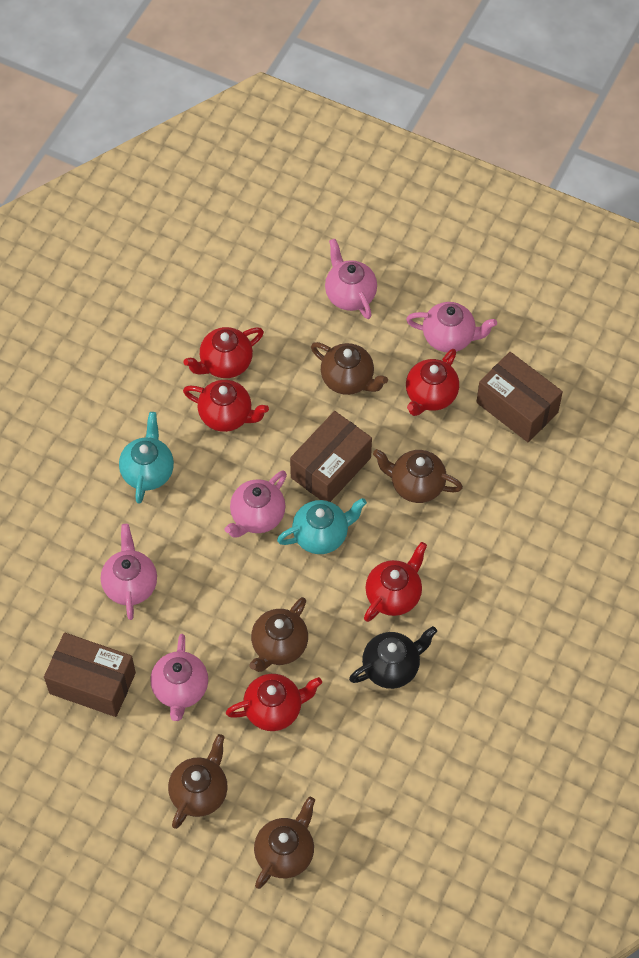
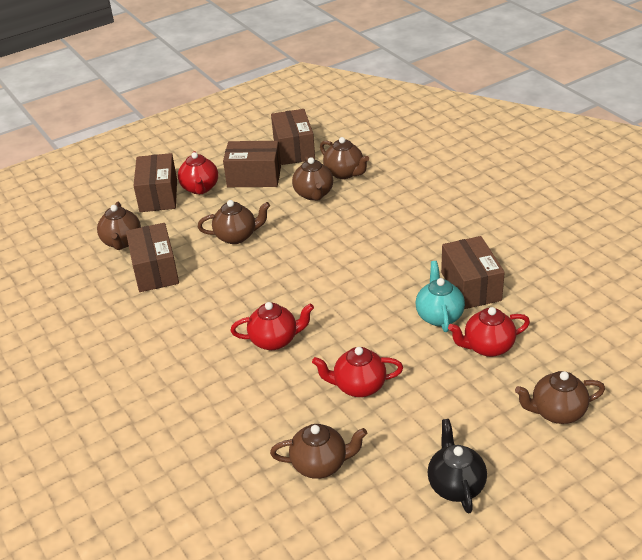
brown box: [44,632,136,717] [290,411,372,502] [476,352,563,443] = 3 -> [126,223,179,292] [133,153,177,212] [223,141,281,187] [271,109,315,165] [441,236,505,309] = 5
brown teapot: [168,734,228,829] [249,597,308,672] [254,797,315,889] [311,342,388,395] [373,449,463,503] = 5 -> [97,202,141,250] [198,200,270,244] [270,424,367,479] [292,156,333,201] [320,137,369,179] [515,371,605,424] = 6
pink teapot: [101,524,157,620] [150,634,208,721] [224,471,287,538] [325,239,377,319] [406,302,497,352] = 5 -> none = 0
red teapot: [183,327,264,378] [183,380,269,432] [226,674,322,731] [364,542,427,622] [406,349,459,416] = 5 -> [178,151,218,195] [231,302,314,350] [312,347,403,397] [448,307,530,357] = 4
turquoise teapot: [119,412,174,504] [277,498,367,554] = 2 -> [416,261,465,332] = 1

